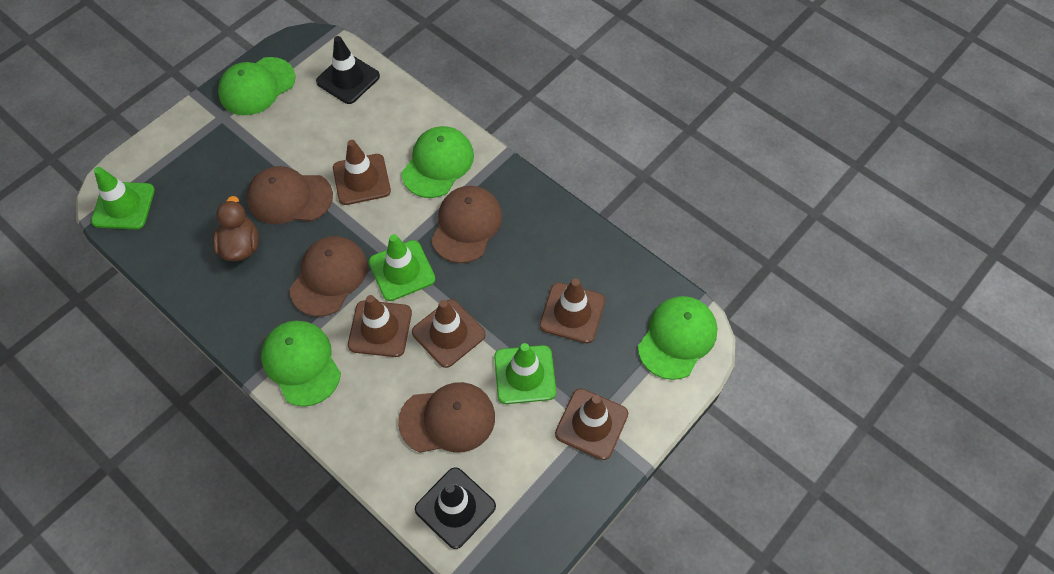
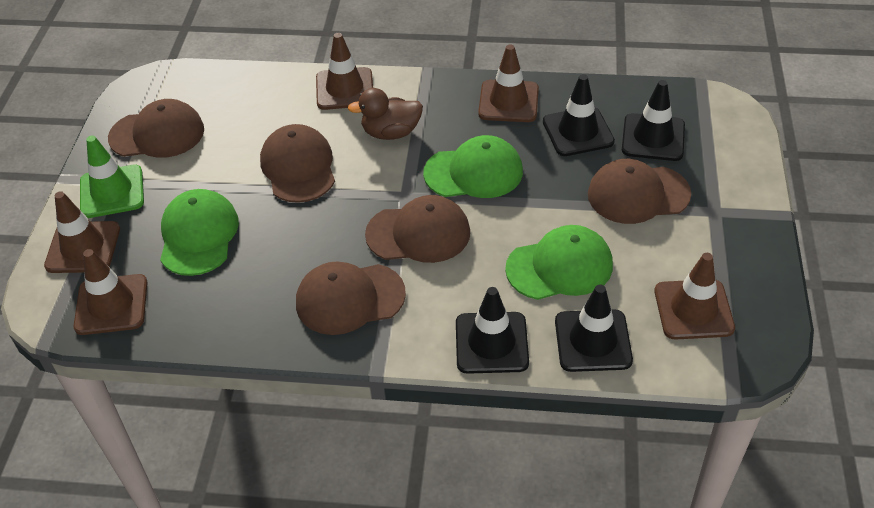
black traffic cone: [316,36,380,104] [415,467,496,549] = 2 -> [456,287,529,374] [543,74,615,156] [555,285,633,372] [622,80,685,161] = 4
brown cap: [247,166,333,224] [290,236,368,317] [398,382,495,453] [431,186,502,263] = 4 -> [108,99,204,158] [260,124,335,203] [296,262,406,335] [365,195,470,263] [588,159,691,224] = 5
green cap: [218,57,295,115] [261,321,341,407] [402,126,474,198] [638,296,717,380] = 4 -> [160,189,239,276] [423,135,523,198] [505,225,613,300] = 3
green traffic cone: [91,167,155,229] [368,234,435,301] [494,343,556,404] = 3 -> [80,135,144,218] = 1

